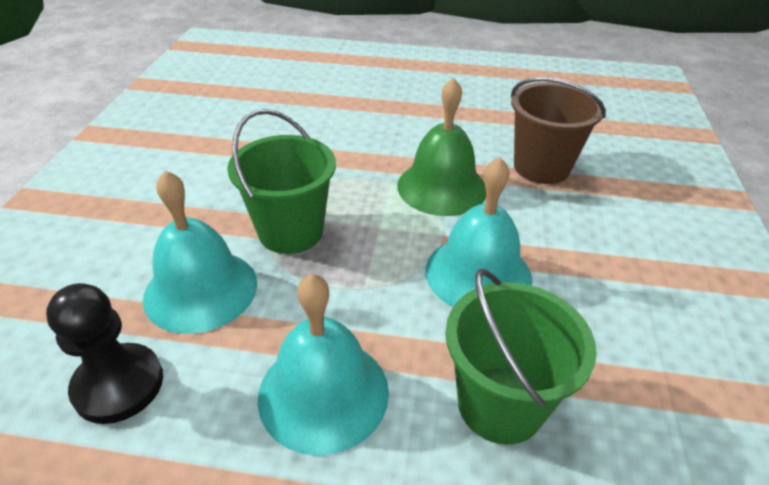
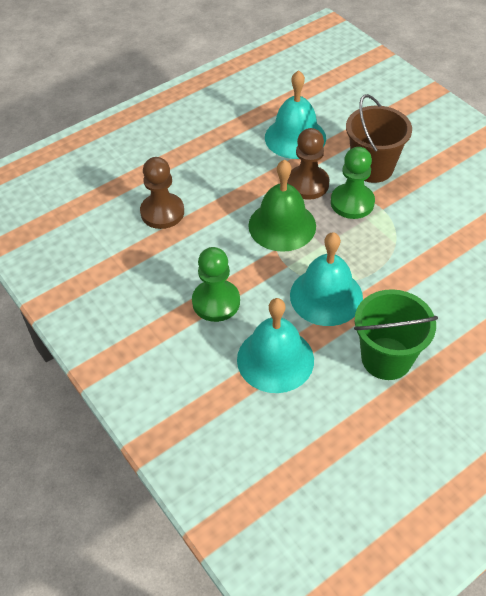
black pawn: [46,283,163,424] = 1 -> none = 0
brown pawn: none = 0 -> [140,157,184,229] [287,128,330,200] = 2
green bucket: [227,109,336,254] [445,269,597,444] = 2 -> [354,289,438,380] = 1
green pawn: none = 0 -> [192,247,240,322] [331,147,375,219] = 2

